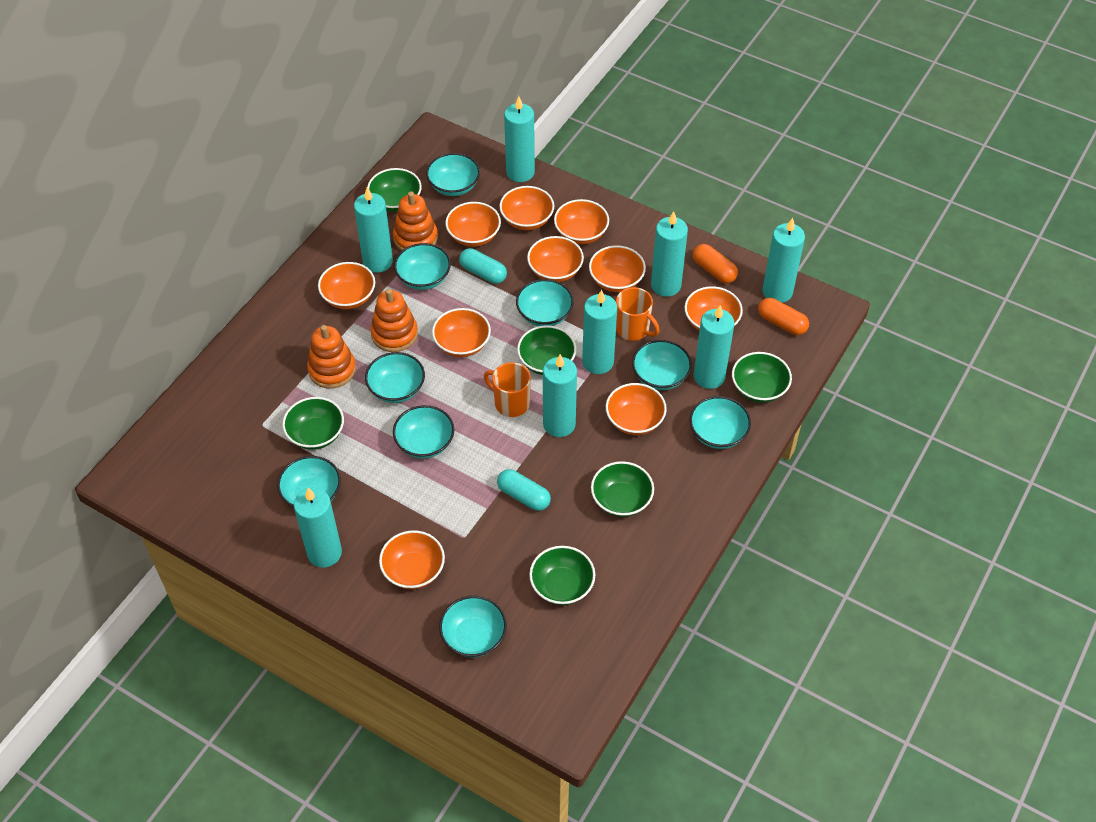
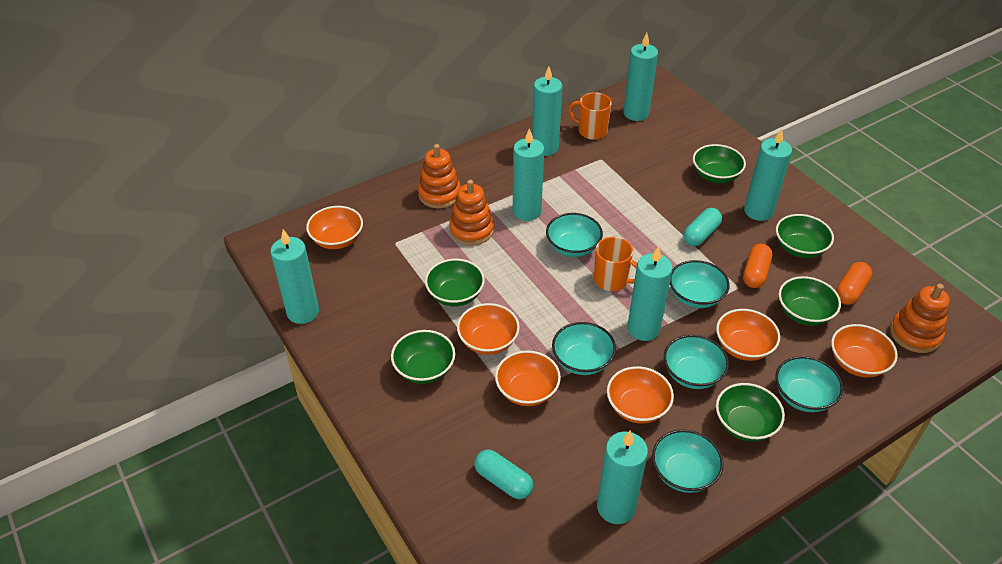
orange bowl: [318,262,375,309] [379,530,445,589] [432,308,491,357] [445,202,501,247] [499,186,554,230] [527,236,584,282] [554,199,609,244] [589,245,646,292] [606,383,667,435] [685,286,743,331] = 10 -> [306,206,363,249] [457,303,520,355] [495,350,561,406] [607,366,674,424] [716,309,780,361] [831,324,898,378] = 6
turquoise bowl: [277,456,341,508] [365,352,425,403] [393,405,454,459] [394,243,451,290] [426,153,480,196] [439,596,507,658] [516,279,574,326] [632,340,692,390] [690,396,751,449] = 9 -> [546,213,603,257] [552,322,616,375] [652,430,724,493] [664,335,729,389] [670,260,730,308] [775,356,843,412] = 6
turquoise candle: [294,488,342,568] [354,187,393,273] [504,96,535,182] [543,354,577,437] [582,290,617,374] [651,211,688,297] [694,305,734,389] [763,218,805,303] = 8 -> [270,229,319,324] [513,128,544,221] [532,66,562,156] [597,430,648,524] [623,33,658,121] [627,246,673,341] [744,129,792,221] = 7

